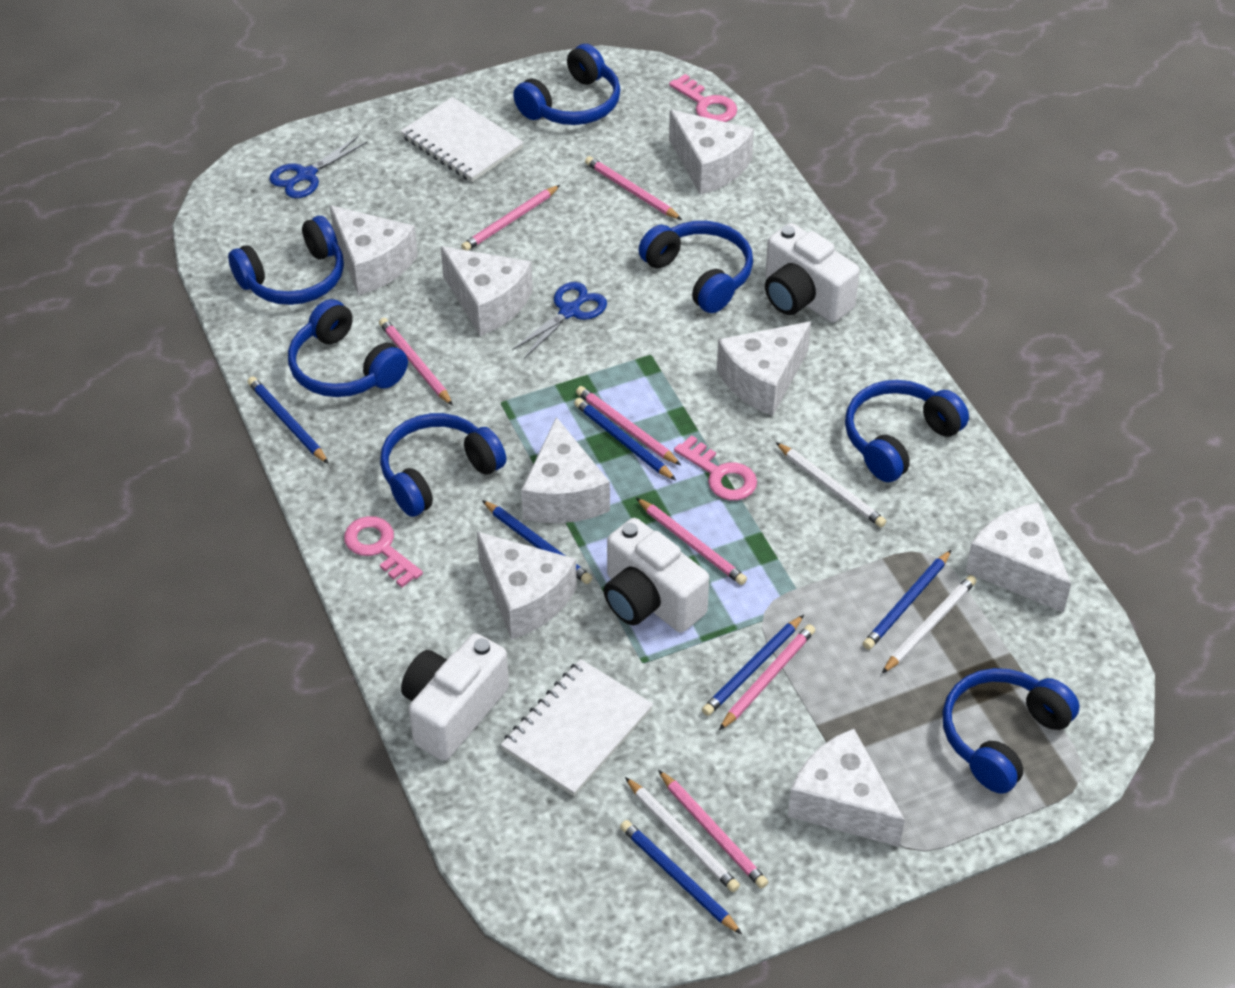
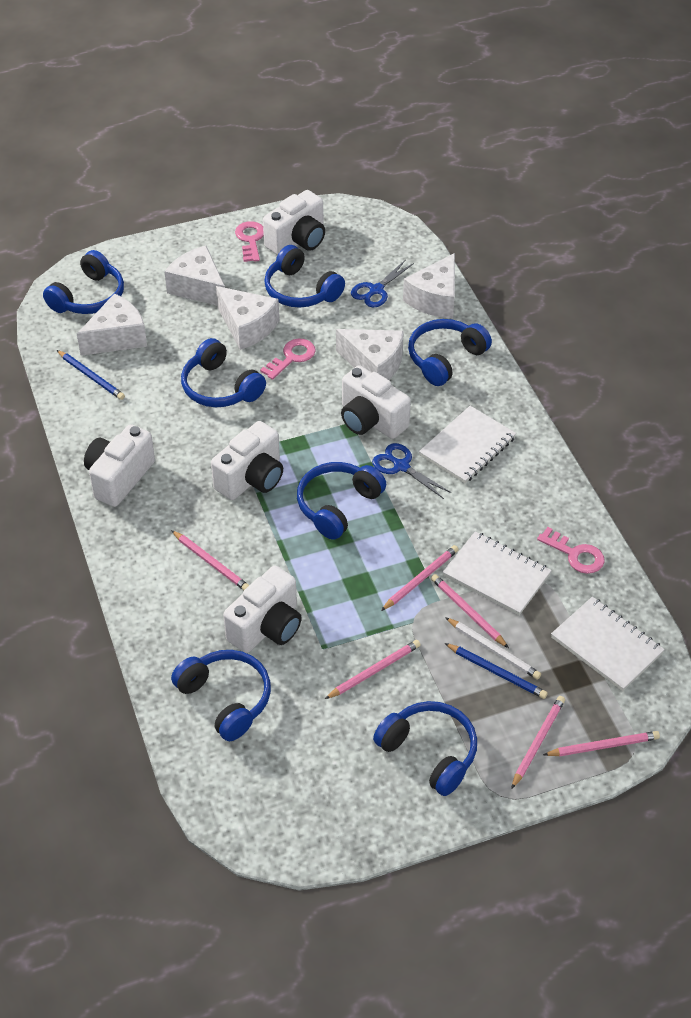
blue pencil: [247,376,329,464] [482,500,592,584] [574,398,676,480] [620,820,742,935] [702,615,804,716] [863,550,951,650] = 6 -> [57,350,125,400] [445,643,548,699] = 2
pink pencil: [379,318,453,406] [461,185,560,251] [576,386,681,465] [585,156,682,220] [636,498,747,585] [658,770,768,889] [719,624,815,730] = 7 -> [171,530,249,590] [325,640,420,699] [381,545,459,611] [431,574,509,648] [511,696,565,789] [543,731,660,757] = 6
white camera: [401,633,509,761] [603,518,709,632] [765,223,860,323] = 3 -> [84,424,155,507] [211,421,283,500] [223,566,302,653] [263,190,325,255] [341,365,411,439] = 5
white cheese: [330,205,418,295] [441,246,533,336] [477,532,577,640] [521,417,610,523] [669,110,754,195] [717,322,811,416] [788,729,905,847] [966,502,1071,613] = 8 -> [77,293,147,356] [164,245,225,305] [216,286,279,350] [336,329,404,380] [403,253,455,319] = 5
white notebook: [401,97,524,182] [501,659,653,796] = 2 -> [419,406,516,483] [443,531,552,615] [551,597,665,691] = 3
white pencil: [625,777,740,892] [776,442,886,528] [882,575,977,673] = 3 -> [445,617,541,680] = 1

